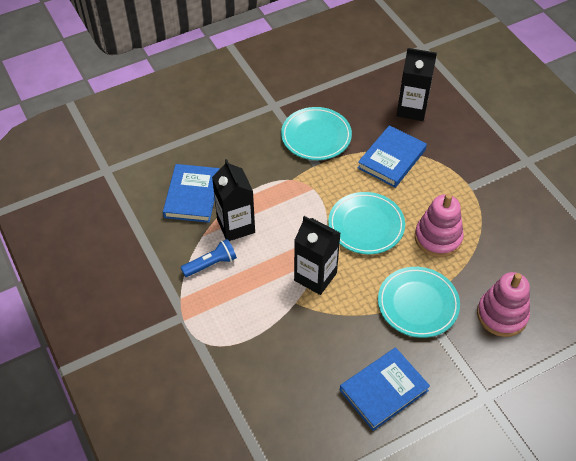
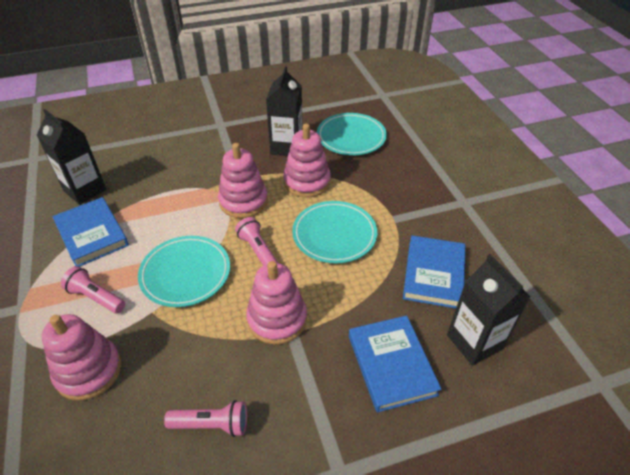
blue flashlight: [181,239,237,277] = 1 -> none = 0
pink flashlight: none = 0 -> [61,266,125,314] [164,400,247,437] [235,217,278,266] = 3
pink stacking toy: [415,194,464,257] [477,272,530,337] = 2 -> [42,314,122,401] [218,143,268,218] [246,261,307,344] [283,124,331,197] = 4

